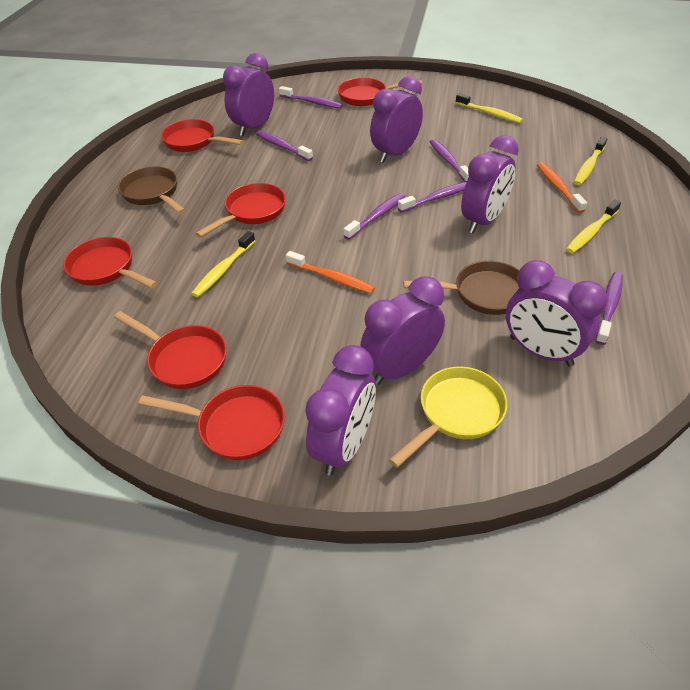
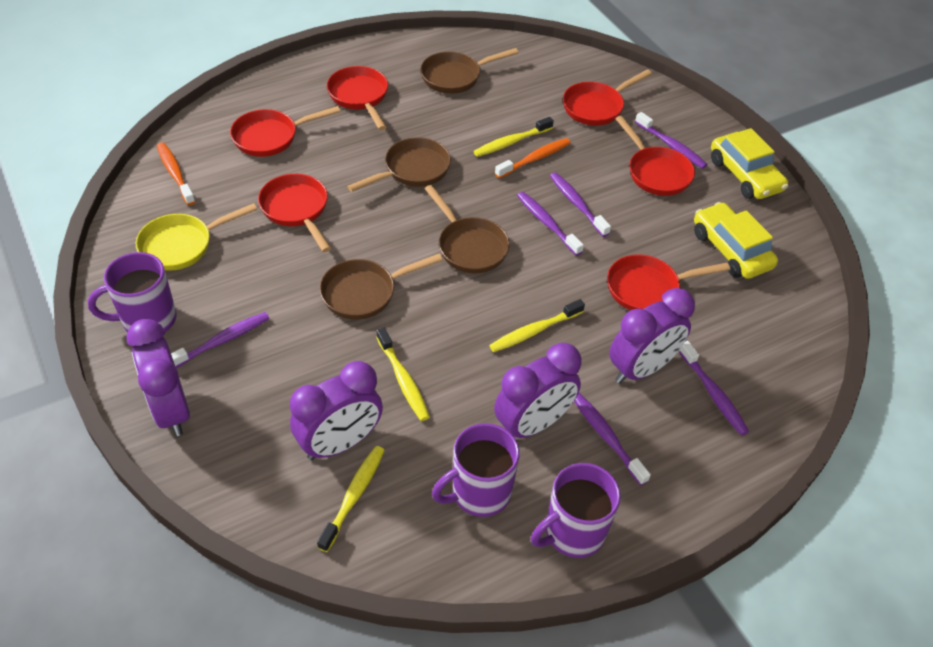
brown pan: [118,166,186,214] [403,261,520,315] = 2 -> [319,254,443,320] [347,137,451,192] [420,48,519,94] [425,185,510,274] = 4
purple clock: [223,53,274,136] [305,345,376,476] [361,276,445,385] [370,76,423,163] [461,135,519,234] [506,260,608,366] = 6 -> [126,319,190,436] [290,361,383,460] [494,343,582,438] [609,288,695,384] = 4
purple mug: none = 0 -> [88,252,177,332] [432,423,520,517] [531,463,621,558] = 3
yellow car: none = 0 -> [694,202,778,279] [711,128,788,199] = 2

